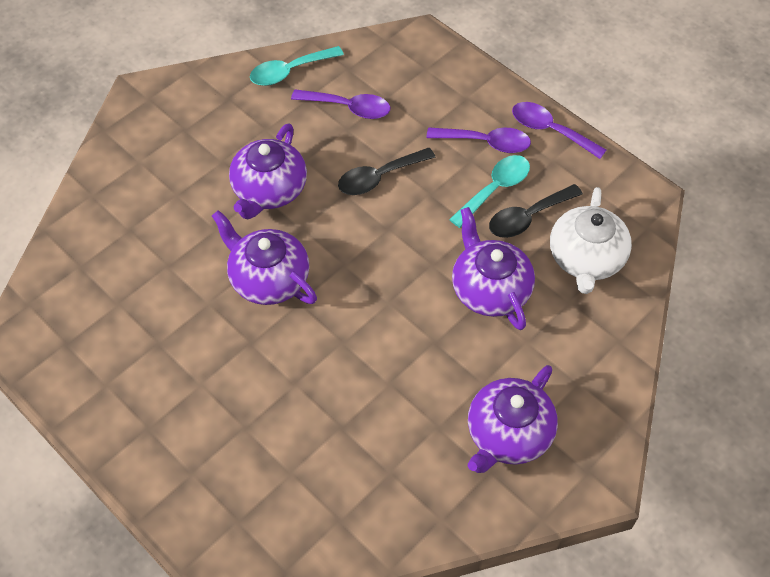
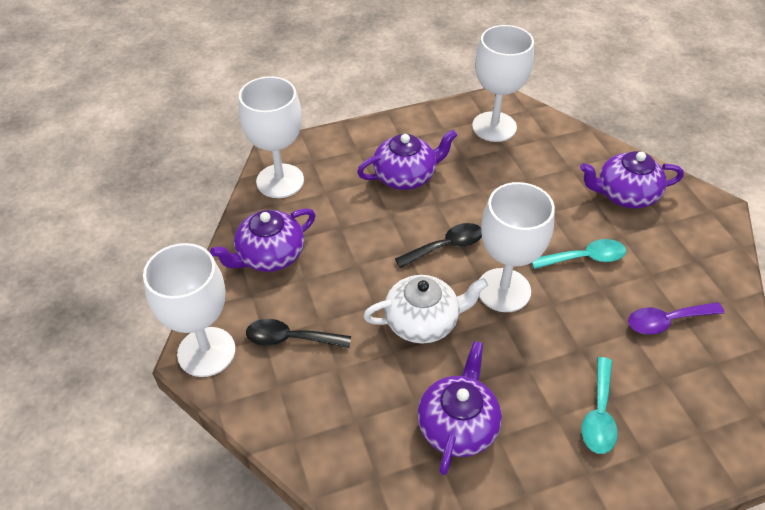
purple spoon: [291,89,390,119] [426,127,531,153] [512,102,606,159] = 3 -> [628,302,725,335] = 1
white goblet: none = 0 -> [143,243,236,377] [239,76,304,198] [472,25,534,142] [479,182,555,312] = 4

